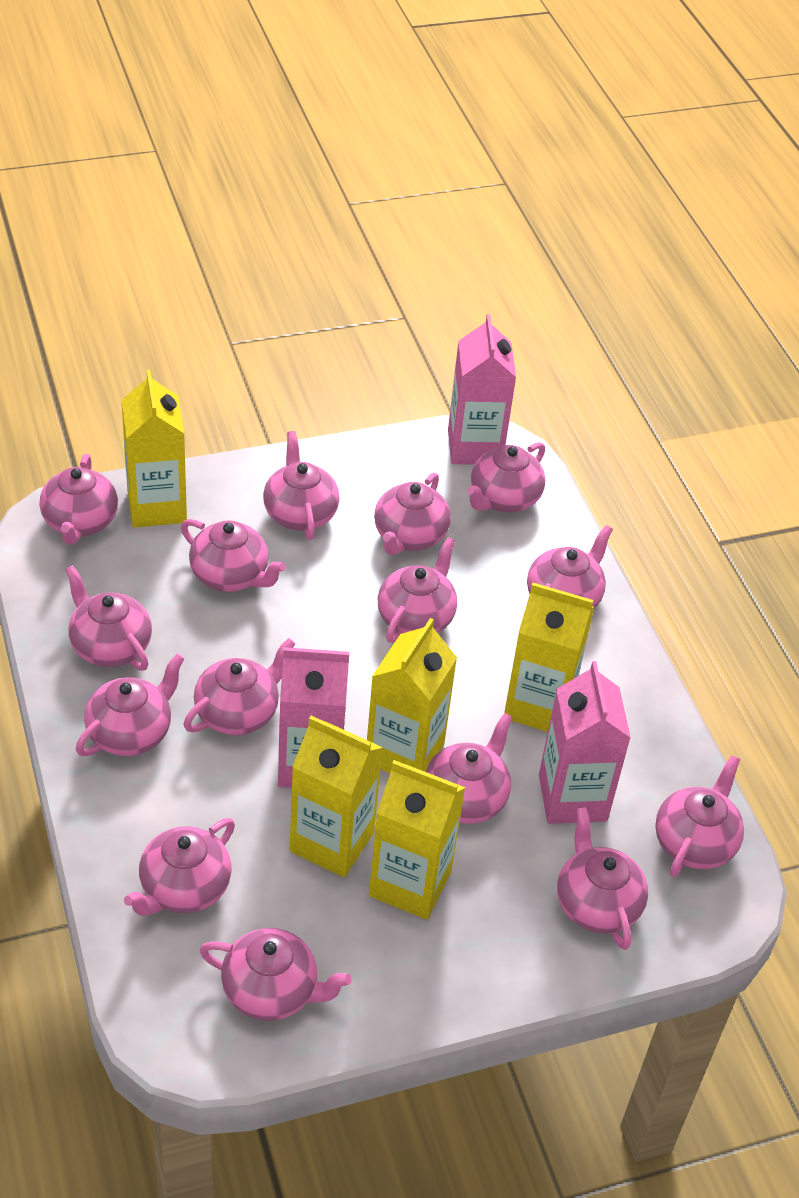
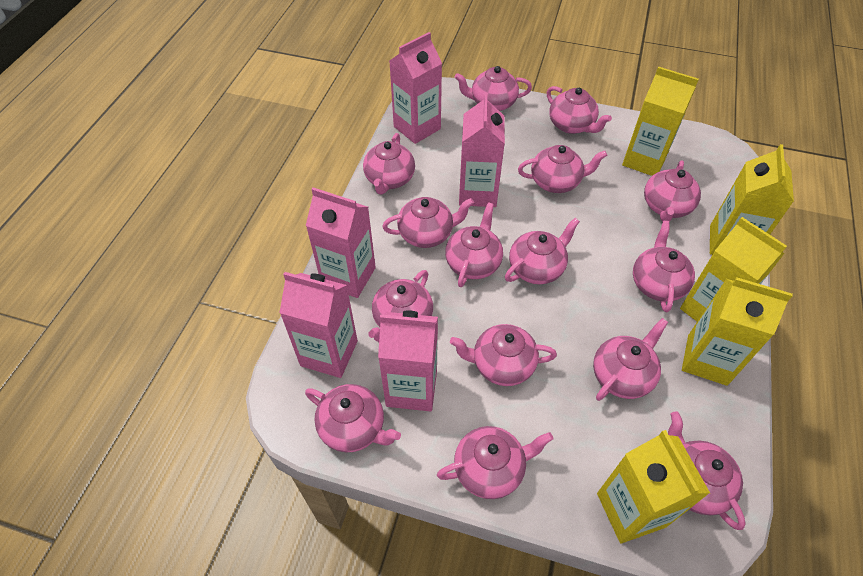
pink carton: [278,647,349,788] [448,314,516,465] [539,661,631,824] = 3 -> [279,272,358,378] [306,188,376,298] [378,310,438,411] [389,32,442,144] [459,93,505,207] = 5

